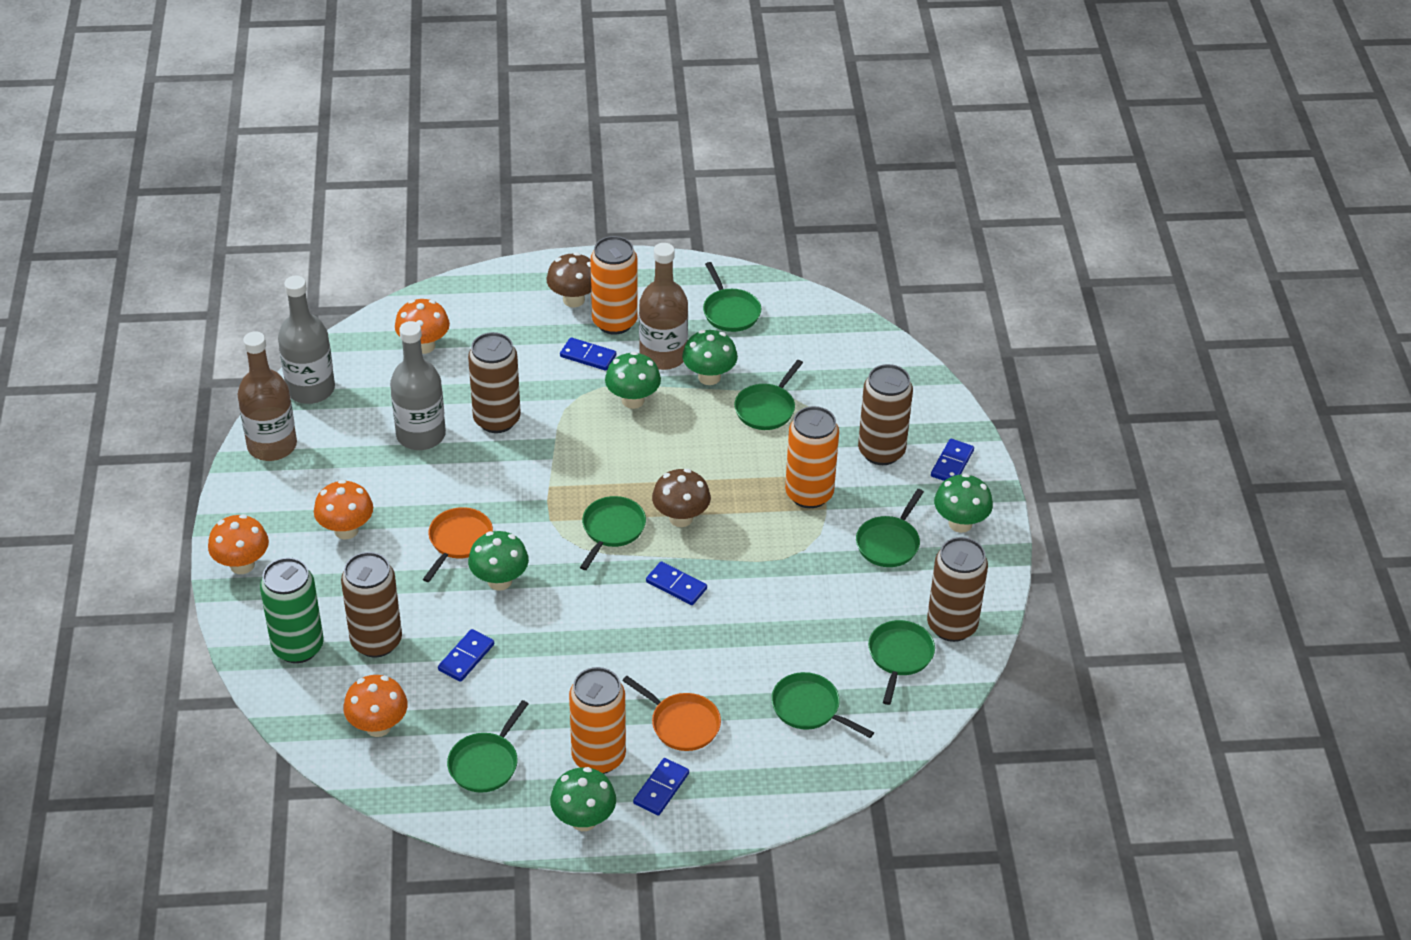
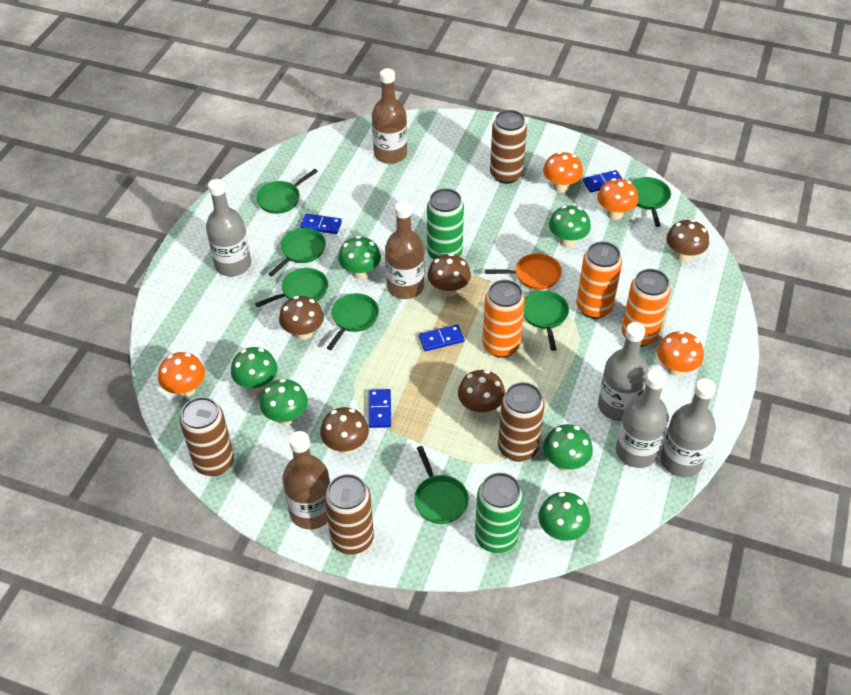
blue domino: [438,629,494,682] [560,337,616,371] [633,758,689,815] [646,561,707,605] [931,439,974,481] = 5 -> [300,214,342,234] [369,389,391,428] [419,324,464,351] [583,170,622,192] = 4
brown bottle: [238,331,297,461] [639,243,688,370] = 2 -> [282,431,330,529] [372,68,407,164] [385,201,424,299] = 3
brown mushroom: [546,252,591,308] [652,469,711,527] = 2 -> [279,296,324,340] [320,407,369,454] [428,253,471,297] [458,370,505,416] [666,219,709,262] = 5
green can: [260,558,324,663] = 1 -> [427,188,464,260] [475,473,523,553] = 2
green mushroom: [468,531,529,591] [550,767,616,831] [605,351,661,409] [682,330,738,385] [934,473,993,533] = 5 -> [231,347,278,392] [260,379,308,425] [338,236,381,279] [538,492,590,541] [543,424,593,471] [549,205,591,247] = 6
grey bottle: [278,275,335,404] [390,321,446,450] = 2 -> [206,179,251,276] [598,322,648,421] [616,369,669,468] [660,378,716,477] = 4
orange pan: [423,507,493,582] [622,676,721,751] = 2 -> [485,253,562,290] = 1

